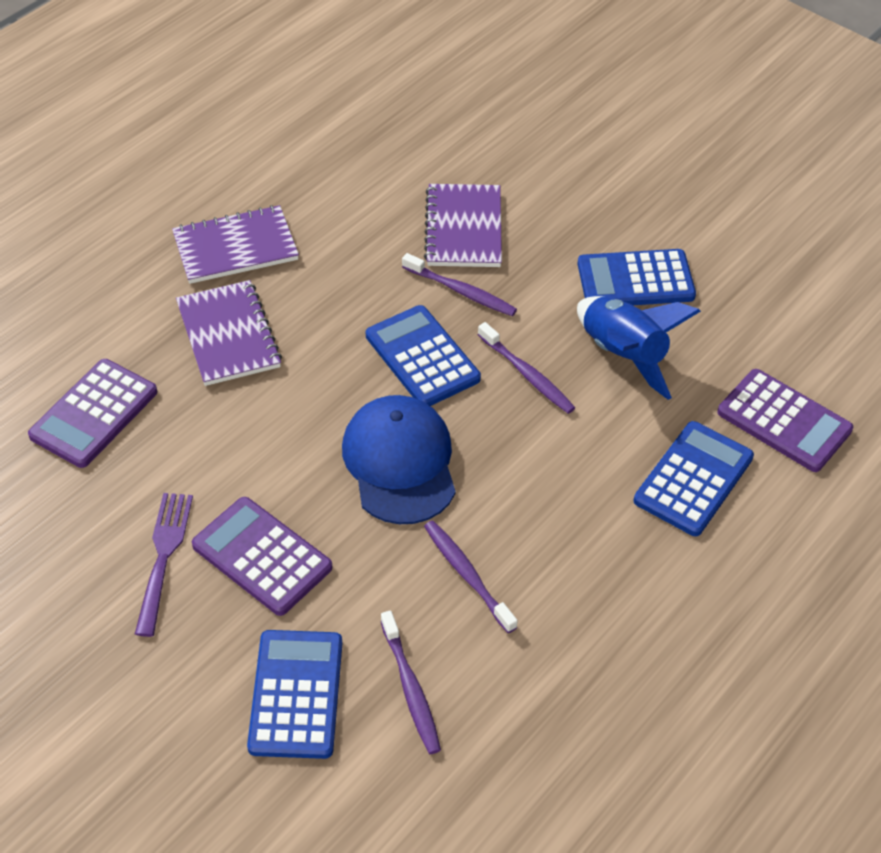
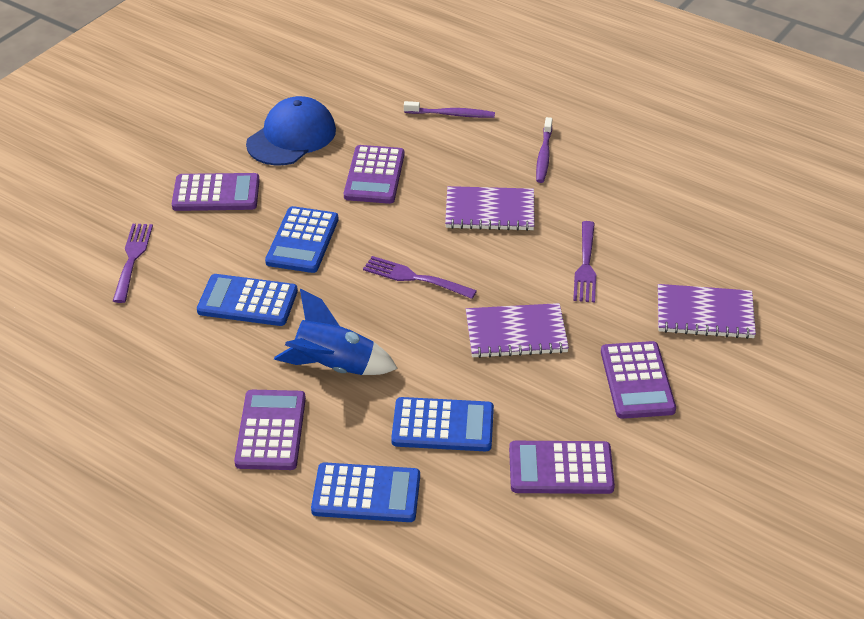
purple calculator: [28,359,157,468] [192,497,332,616] [717,369,853,472] = 3 -> [172,173,260,211] [234,390,306,470] [344,145,404,204] [509,441,615,494] [601,341,676,419] = 5
purple fork: [135,493,193,637] = 1 -> [113,224,153,303] [363,256,477,299] [573,221,596,302] = 3
purple toothbrush: [381,611,441,754] [402,253,517,316] [424,520,518,633] [478,322,575,414] = 4 -> [404,101,495,118] [536,117,552,183] = 2

